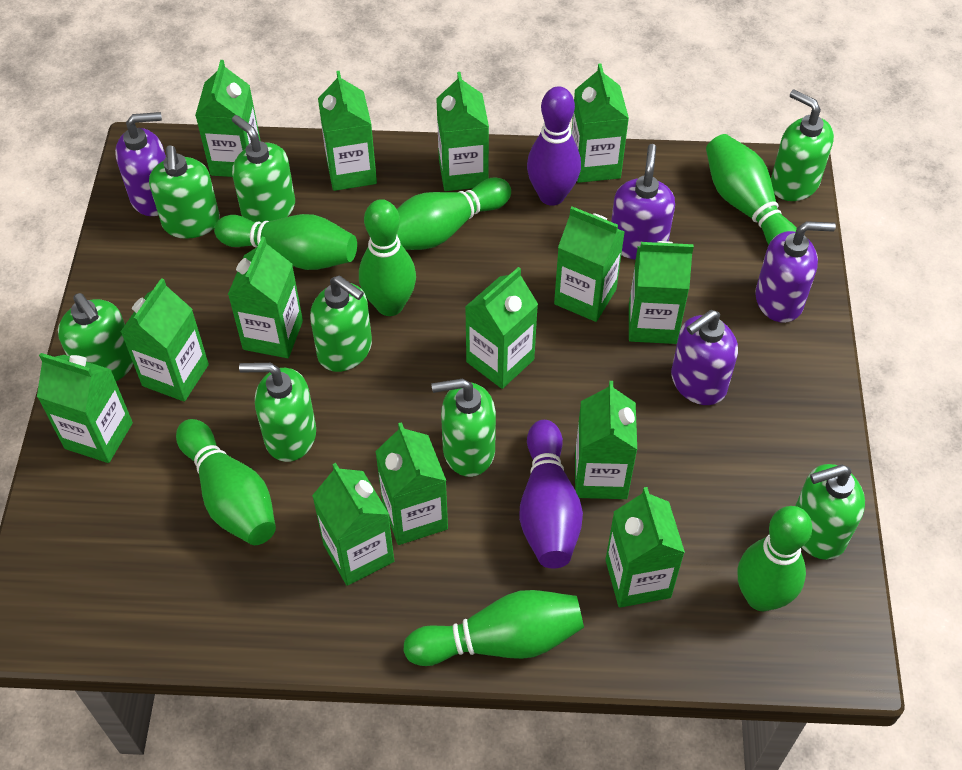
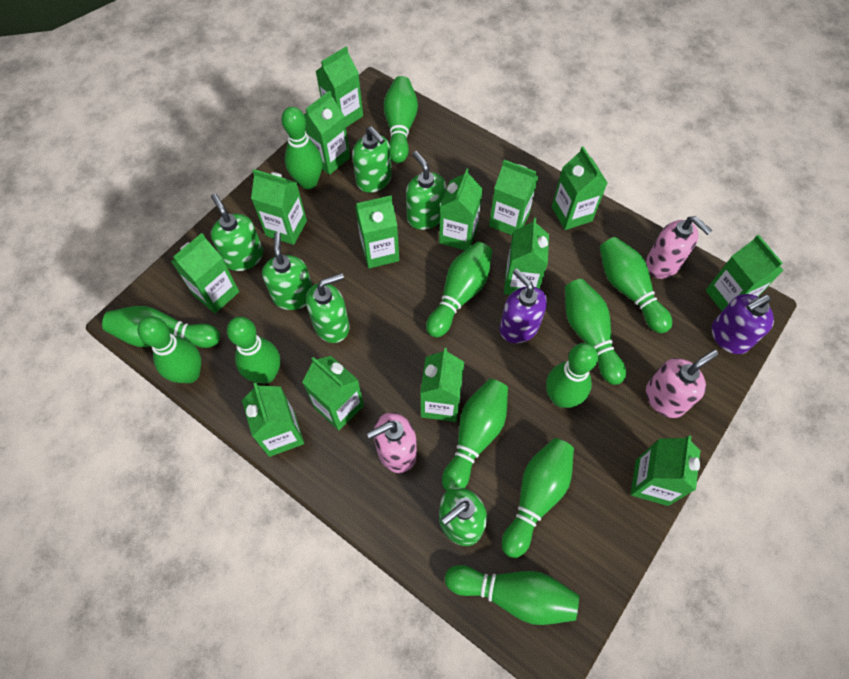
green bowling pin: [176,419,276,545] [214,214,357,270] [359,199,416,316] [397,178,511,250] [403,590,584,666] [706,134,797,245] [737,506,812,611] = 7 -> [102,306,220,348] [138,316,201,383] [227,317,280,384] [282,107,322,189] [384,76,418,163] [426,242,492,338] [442,379,508,491] [445,565,579,625] [502,438,574,558] [546,343,598,408] [565,279,626,385] [600,237,672,333] = 12
green soap dispenser: [58,293,133,381] [149,146,220,239] [232,115,295,223] [239,363,316,462] [310,276,372,372] [432,379,496,477] [771,90,834,201] [795,464,865,560] = 8 -> [211,193,263,271] [262,232,312,310] [306,273,349,343] [352,126,392,193] [406,151,446,230] [439,487,487,546] = 6
pink soap dispenser: none = 0 -> [367,413,417,473] [646,216,712,279] [646,350,718,418] = 3
purple bowling pin: [519,420,583,569] [527,87,581,206] = 2 -> none = 0
purple soap dispenser: [115,112,166,216] [611,144,675,260] [671,310,738,405] [755,221,836,323] = 4 -> [500,268,547,344] [712,294,774,354] = 2

